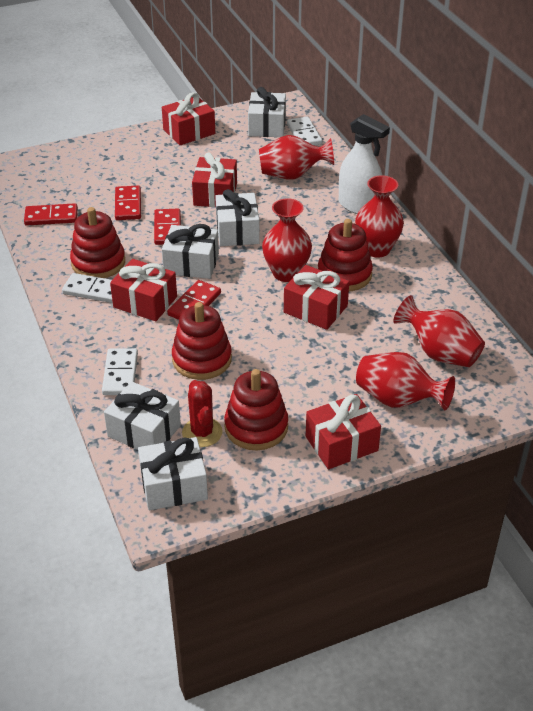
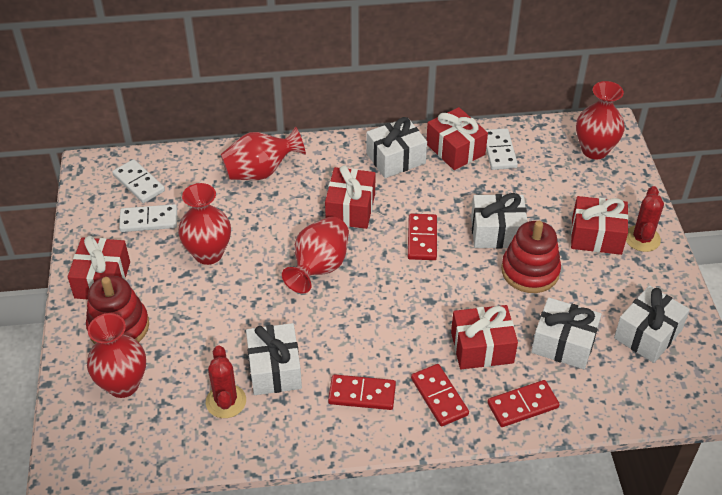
red cactus: [182,380,223,447] = 1 -> [206,345,246,418] [626,186,664,252] = 2
red stacking toy: [70,207,125,278] [172,302,232,380] [224,369,288,450] [318,219,373,291] = 4 -> [86,276,149,344] [501,221,561,293] = 2
white spray bottle: [339,114,390,214] = 1 -> none = 0

